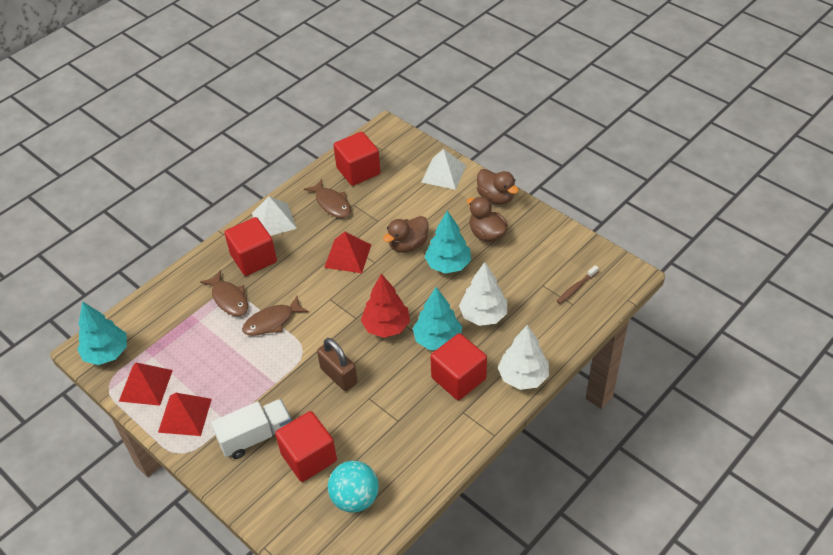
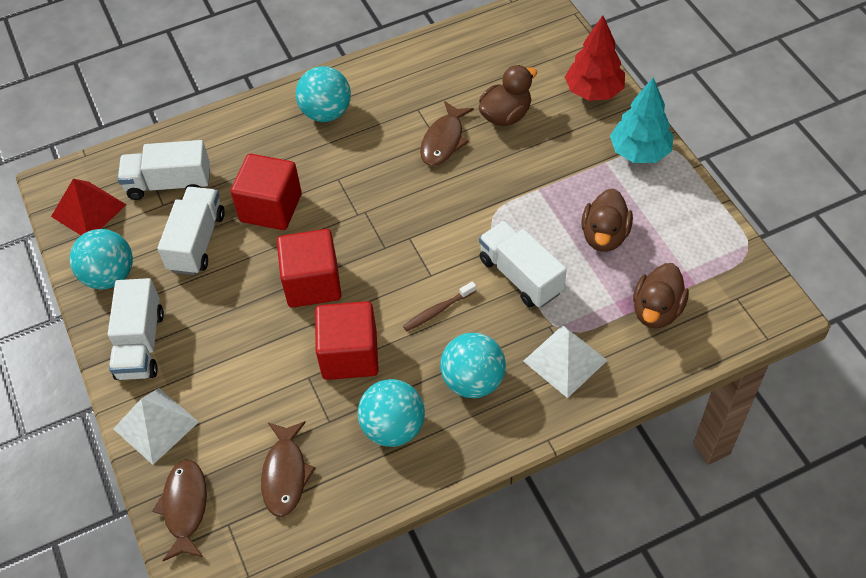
brown padlock: [317,338,358,391] = 1 -> none = 0
red cube: [224,217,277,276] [275,411,337,482] [333,132,380,186] [430,333,487,400] = 4 -> [231,154,302,230] [277,229,341,308] [315,301,379,380] = 3
red pyramid: [119,363,173,406] [158,393,212,436] [324,232,371,273] = 3 -> [51,179,127,235] = 1
turquoise ball: [328,461,379,513] = 1 -> [70,229,133,290] [296,66,351,122] [358,379,425,447] [440,333,506,398] = 4
turquoise tree: [77,301,127,365] [413,287,462,350] [425,210,471,274] = 3 -> [610,78,674,163] = 1
white tree: [459,262,507,326] [498,325,549,390] = 2 -> none = 0
white truck: [211,399,291,459] = 1 -> [108,278,164,380] [118,140,210,200] [157,187,225,275] [479,221,567,308] = 4

